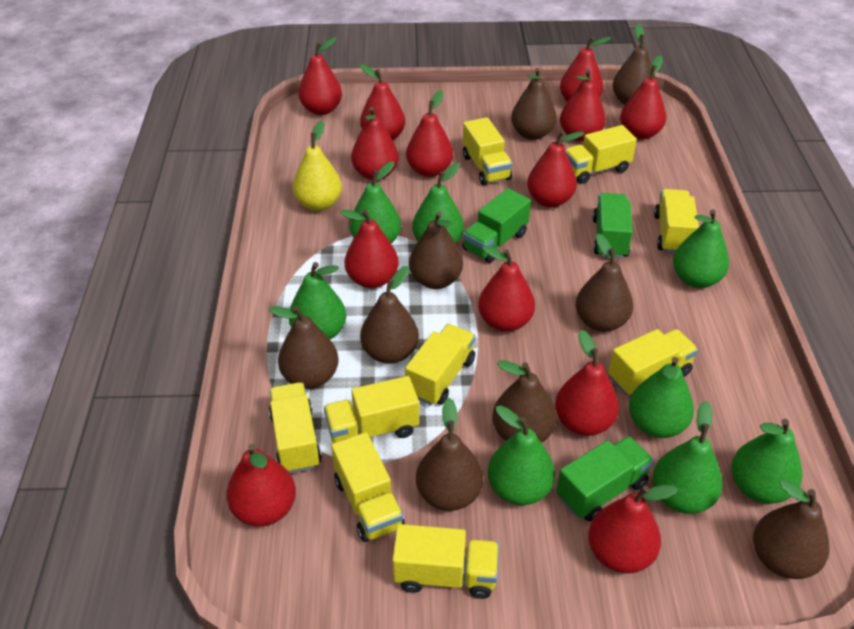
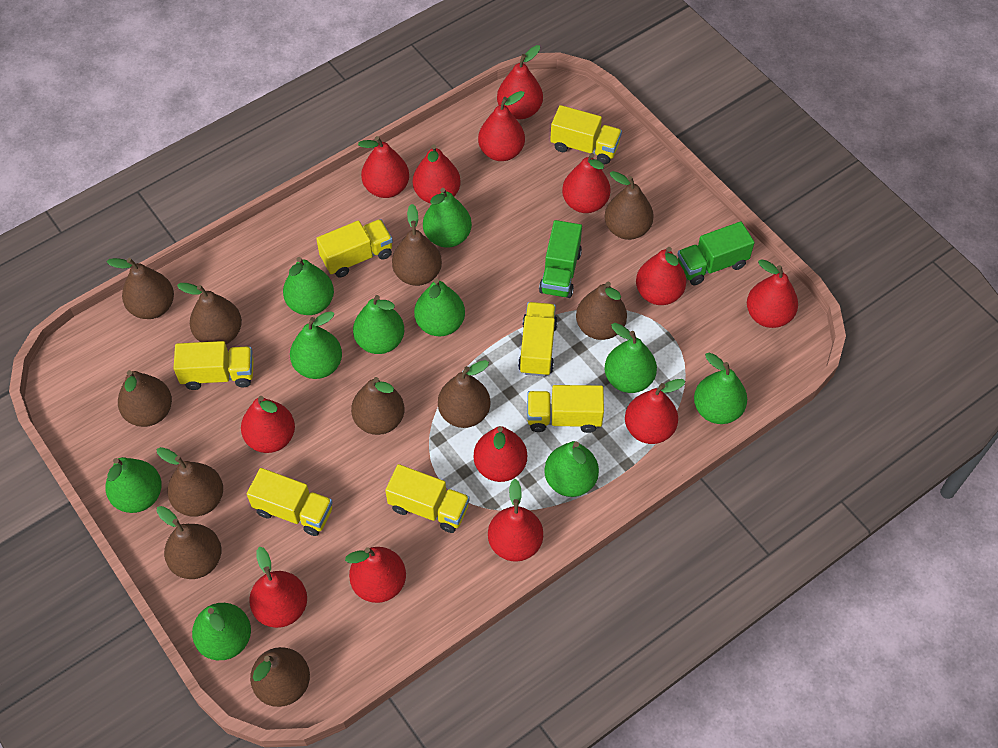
brown pear: [268,306,339,389] [360,266,419,364] [409,211,463,289] [416,398,483,511] [492,360,556,443] [511,68,557,140] [576,234,633,332] [613,24,656,105] [753,479,830,579] = 9 -> [107,258,174,319] [118,370,172,427] [156,506,221,579] [157,447,223,517] [177,283,242,344] [250,647,310,707] [351,377,404,435] [392,204,442,286] [438,360,490,428] [576,282,627,340] [605,171,654,240] = 11
green pear: [289,262,346,340] [349,161,401,244] [412,163,464,243] [488,405,555,505] [629,357,694,438] [653,401,723,514] [673,209,729,288] [732,419,802,504] = 8 -> [105,457,162,513] [192,603,251,660] [283,257,334,315] [290,311,342,379] [353,295,404,354] [414,278,465,336] [423,188,472,248] [544,441,599,497] [605,323,657,393] [694,353,747,424] = 10
green truck: [463,188,531,263] [556,436,654,521] [593,193,633,258] = 3 -> [539,220,582,298] [677,221,755,285] = 2
yellow pear: [292,121,342,211] = 1 -> none = 0
yellow truck: [269,382,322,474] [324,376,419,443] [331,432,405,542] [392,524,499,599] [405,324,476,406] [463,117,512,185] [565,125,637,184] [608,329,698,395] [654,189,699,253] = 9 -> [173,341,254,390] [247,468,333,536] [316,219,393,277] [385,464,470,533] [518,302,558,376] [527,385,604,433] [550,105,622,164] = 7

